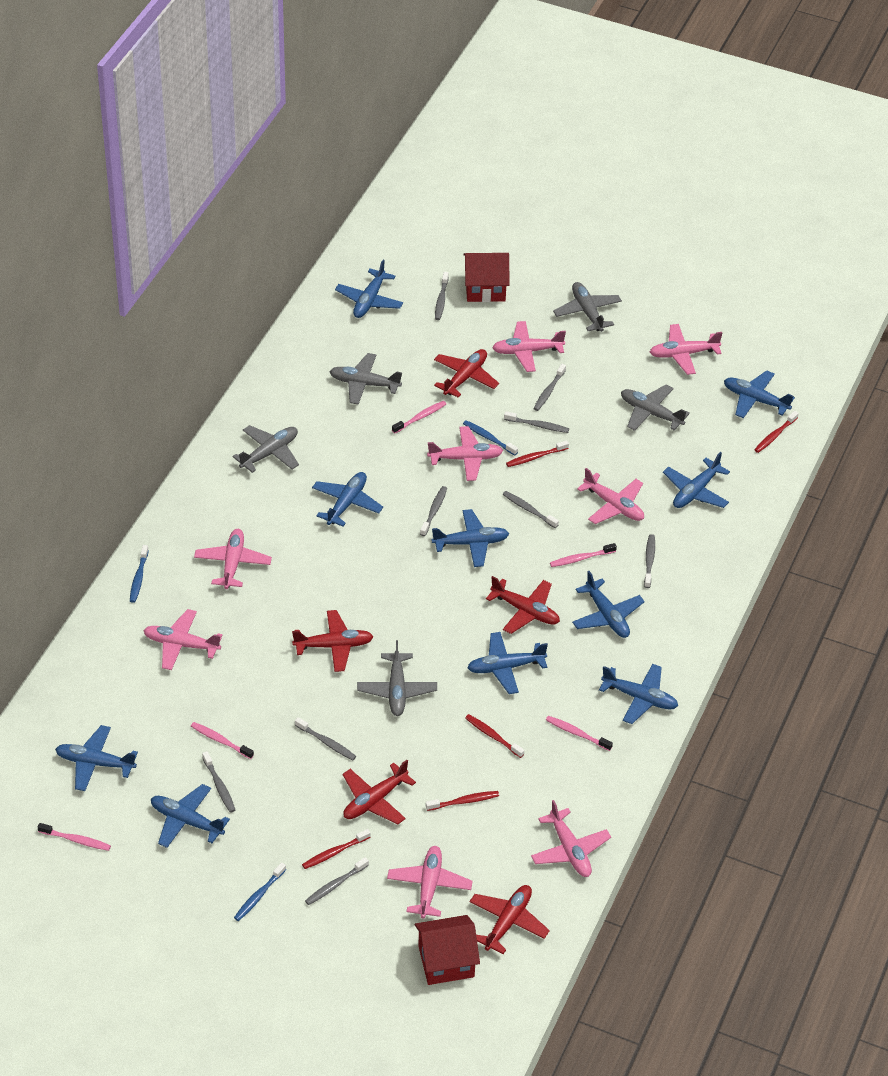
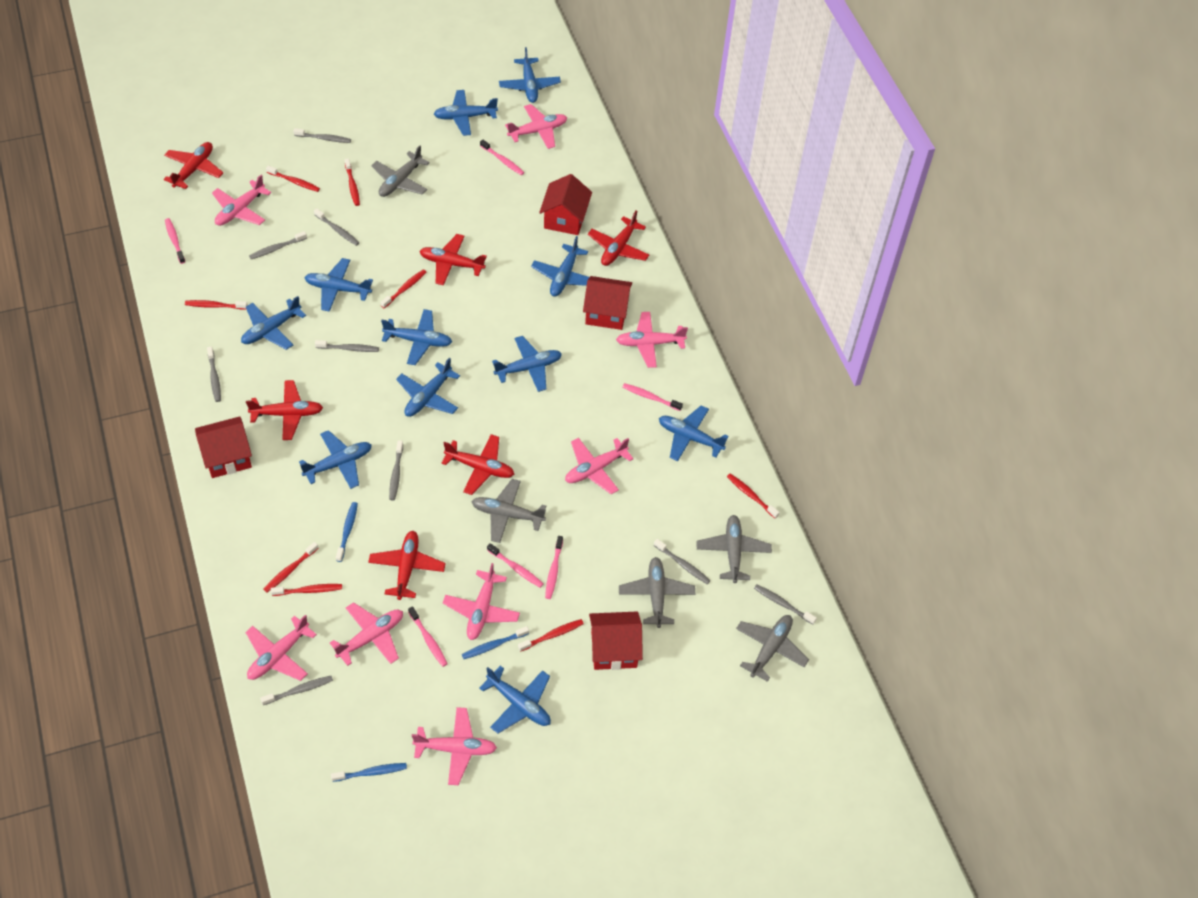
blue plane: [55,725,138,791] [151,784,230,848] [312,472,383,527] [335,259,403,318] [431,509,509,567] [467,632,548,694] [572,571,645,638] [599,664,678,724] [663,452,730,508] [724,371,795,418] = 10 -> [241,296,306,350] [299,430,372,489] [304,258,373,312] [381,309,452,365] [396,358,460,417] [434,90,498,136] [479,666,551,733] [492,336,562,392] [499,47,561,103] [531,236,589,296] [659,405,729,461] = 11
pink toothbrush: [38,823,111,851] [191,722,254,759] [392,401,446,434] [546,716,613,751] [550,543,617,567] = 5 -> [165,218,185,264] [408,606,448,667] [480,140,524,175] [487,543,543,588] [545,536,563,599] [622,383,683,411] = 6
red house: [415,915,480,985] [463,253,510,302] = 2 -> [195,416,252,478] [539,174,592,235] [583,276,632,330] [589,612,643,670] = 4
red plane: [292,610,373,672] [343,760,416,824] [434,349,499,398] [469,885,550,954] [486,576,560,634] = 5 -> [164,142,223,189] [246,380,323,440] [368,531,446,600] [420,234,487,286] [442,434,514,495] [588,210,649,266] = 6
red toothbrush: [302,829,371,869] [426,791,499,811] [465,714,524,758] [506,440,569,467] [754,411,799,453] = 5 -> [185,300,248,310] [264,542,319,592] [266,165,320,192] [271,584,342,596] [345,158,360,206] [380,269,427,308] [518,619,584,652] [727,474,780,519] = 8

